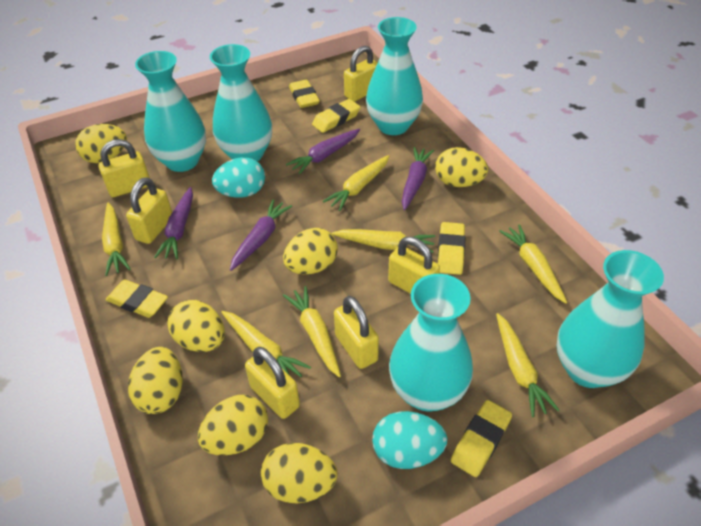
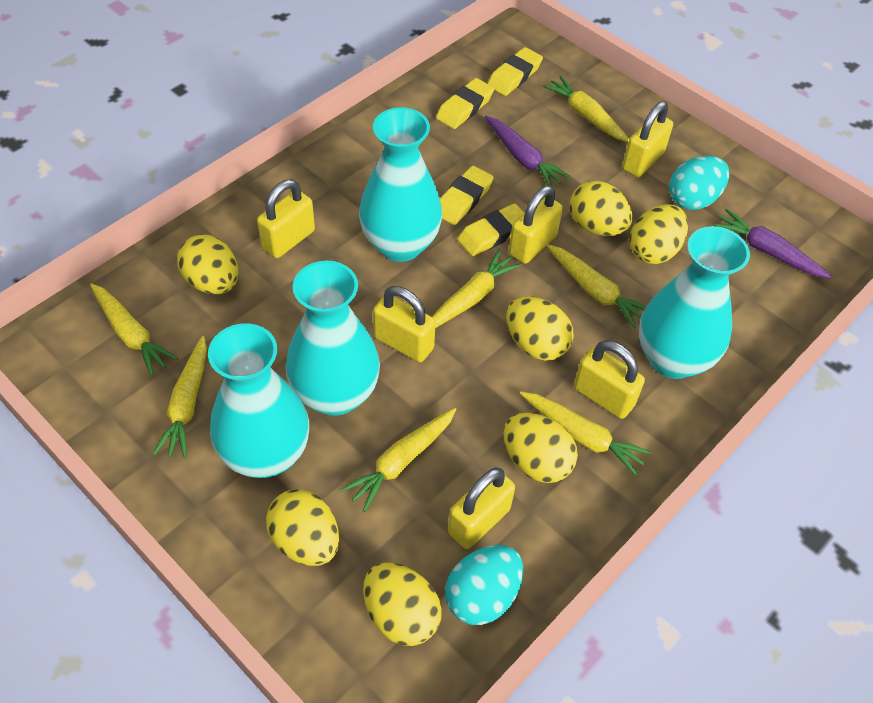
purple carrot: [154,187,193,259] [230,199,292,271] [286,129,360,175] [402,147,434,210] = 4 -> [485,116,571,186] [714,209,832,279] = 2
turquoise vase: [135,51,206,172] [210,44,272,162] [366,17,423,135] [389,274,473,412] [556,250,664,388] = 5 -> [208,323,309,478] [286,261,380,416] [359,107,442,262] [639,226,750,379] = 4
yellow eraser: [106,279,168,318] [289,80,320,108] [312,99,360,133] [438,222,465,275] [451,400,512,477] = 5 -> [436,78,494,129] [440,166,494,225] [457,204,524,256] [487,47,543,96] = 4

